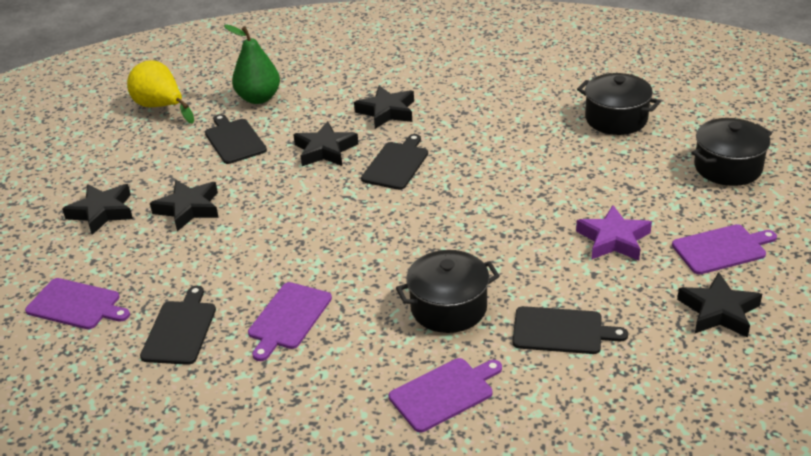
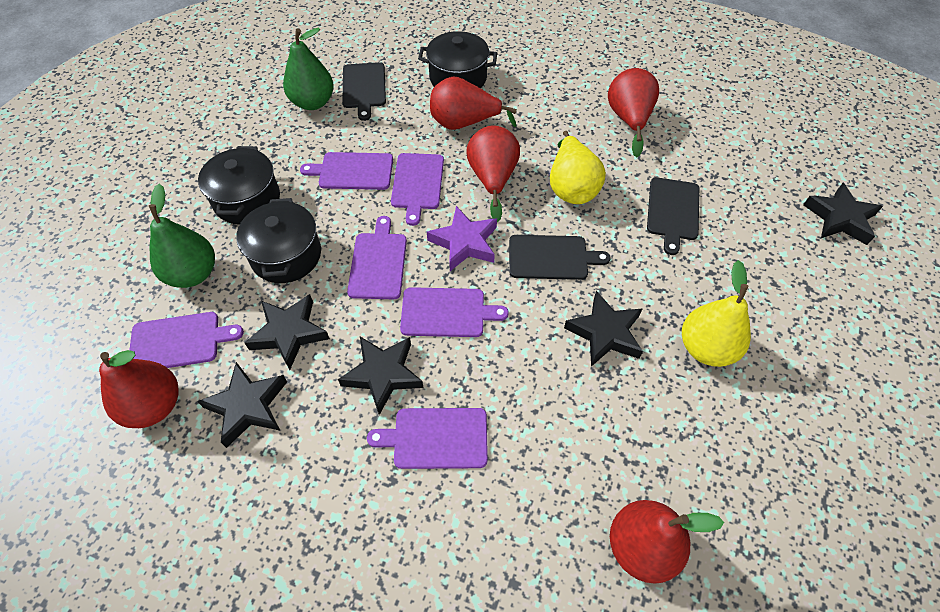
black cutting board: [140,286,216,365] [205,114,267,164] [361,134,428,190] [513,306,628,354] = 4 -> [342,62,386,121] [509,235,611,280] [647,177,699,255] = 3
green pear: [224,25,280,104] = 1 -> [149,184,215,288] [283,28,334,110] = 2
purple cutting board: [25,278,130,329] [248,282,332,361] [389,358,502,432] [672,224,777,274] = 4 -> [129,312,244,368] [300,152,393,190] [347,216,407,299] [367,408,488,469] [391,153,444,226] [400,287,509,337] = 6
red pear: none = 0 -> [99,350,179,428] [430,77,517,130] [466,125,520,222] [608,68,659,157] [610,500,724,584] = 5
yellow pear: [127,61,194,123] = 1 -> [550,131,606,204] [682,260,751,367] = 2

